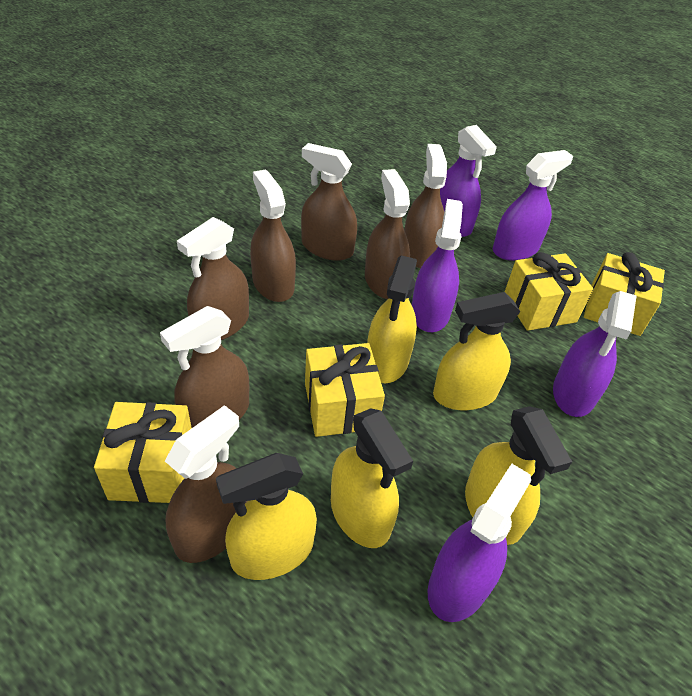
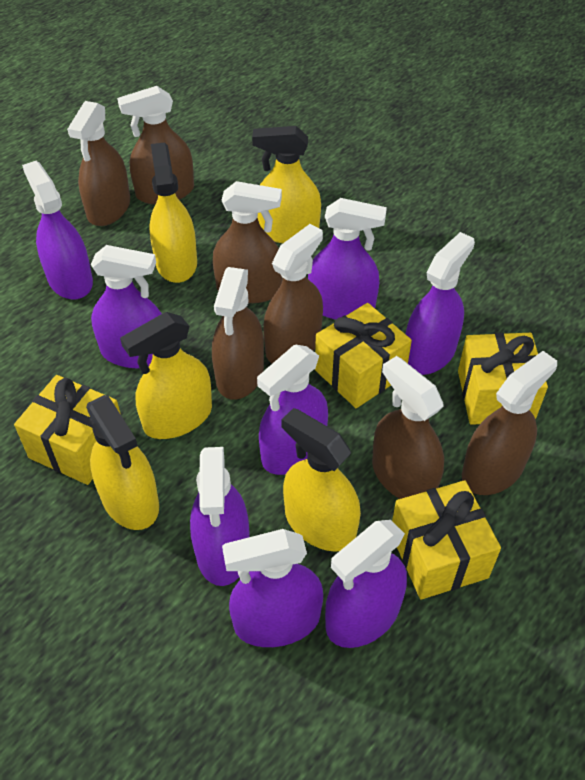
purple spray bottle: [412,199,463,332] [428,464,531,622] [440,125,497,237] [493,150,573,261] [553,291,636,417] = 5 -> [22,161,93,299] [91,245,162,368] [190,447,249,586] [222,529,323,647] [257,345,328,475] [308,198,387,320] [325,520,407,648] [406,232,475,375] = 8

